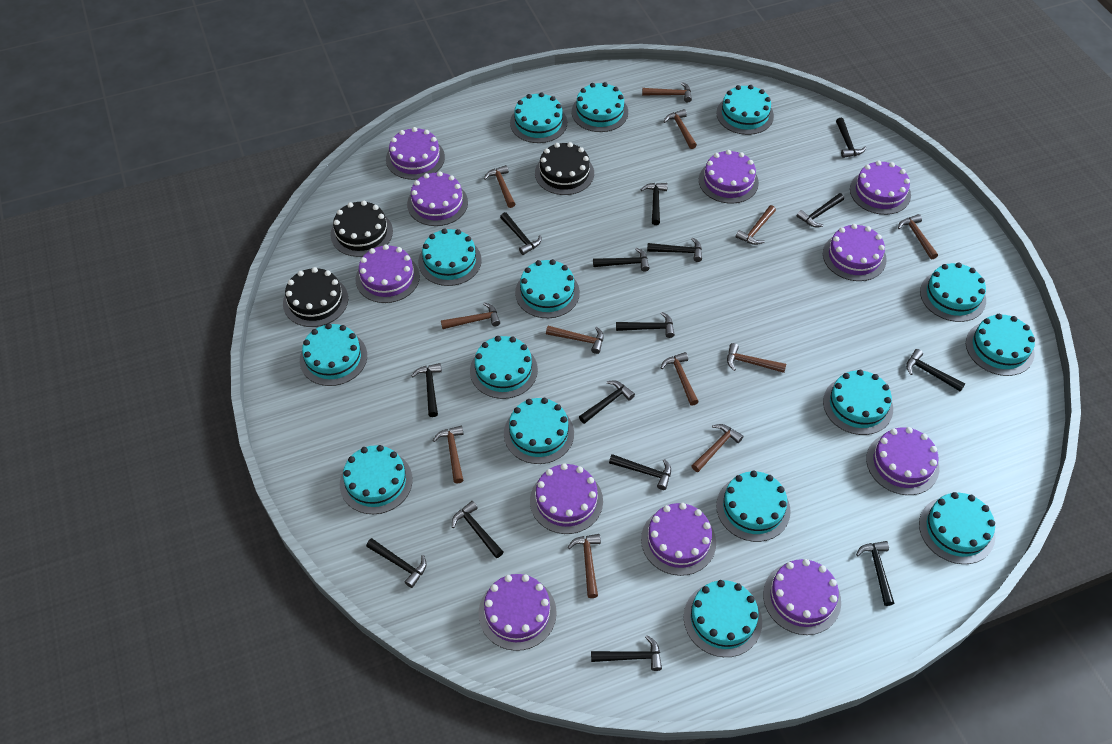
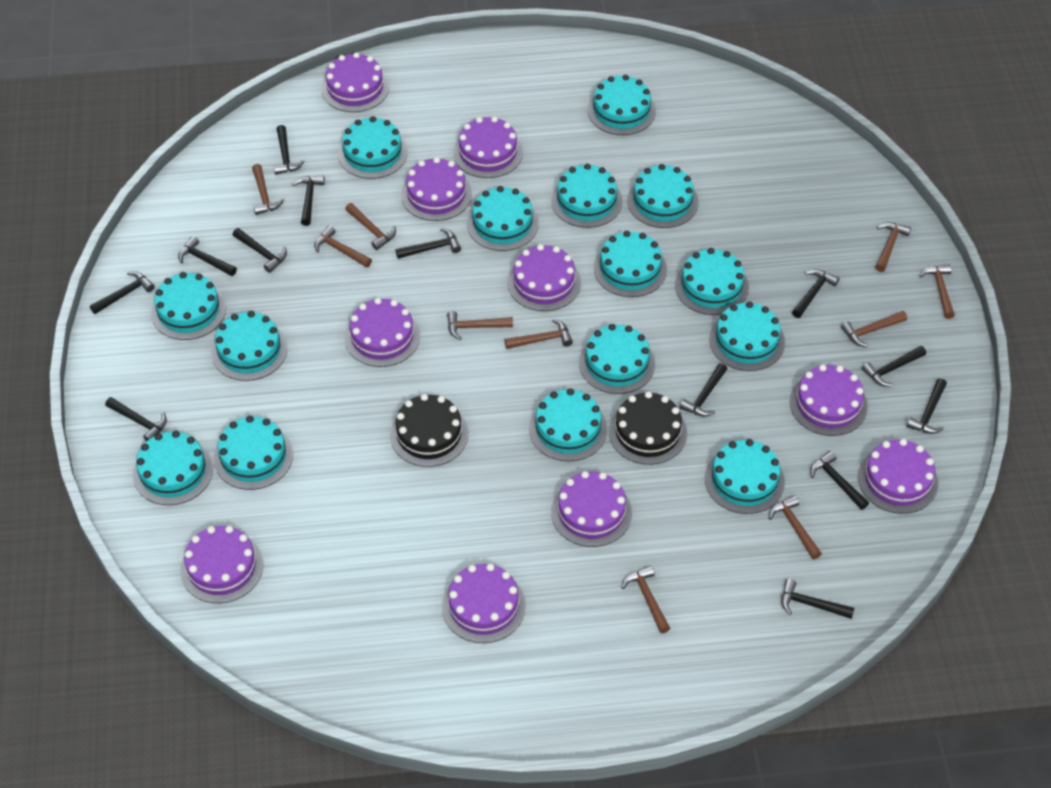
black cake: [283,267,348,327] [331,201,393,257] [535,142,594,195] = 3 -> [390,394,468,467] [609,391,687,465] = 2
black hammer: [366,538,427,588] [412,363,442,417] [452,501,504,558] [500,212,541,255] [579,380,635,424] [591,635,662,671] [593,248,650,272] [609,454,671,490] [616,312,675,338] [641,183,668,225] [647,238,702,262] [797,193,844,227] [836,118,866,158] [856,541,894,606] [906,349,965,392] = 15 -> [90,271,155,314] [105,397,167,441] [178,236,237,276] [233,228,287,273] [274,125,305,175] [292,175,325,226] [395,228,461,259] [679,363,727,417] [781,579,855,619] [792,269,839,318] [810,451,869,510] [862,346,926,387] [906,378,947,434] = 13
brown hammer: [433,425,464,484] [441,302,500,329] [484,165,515,208] [546,326,604,354] [568,534,601,598] [642,82,692,102] [661,352,699,406] [664,109,697,149] [691,424,744,472] [727,343,786,373] [736,205,776,245] [898,214,938,259] = 12 -> [252,164,285,215] [314,226,372,268] [345,203,396,250] [447,311,513,340] [504,319,573,349] [621,565,670,633] [769,495,822,559] [841,311,907,347] [875,222,911,272] [920,264,955,319] = 10
purple cake: [356,244,420,303] [386,127,445,180] [407,171,468,226] [479,574,557,651] [530,463,603,534] [641,503,716,576] [699,150,759,204] [763,559,841,635] [823,224,887,281] [850,160,911,215] [866,427,939,495] = 11 -> [180,526,263,603] [321,52,389,112] [345,298,420,367] [401,157,472,221] [442,563,526,643] [453,116,523,178] [507,244,581,311] [551,471,632,547] [790,364,868,436] [858,439,938,514] = 10

